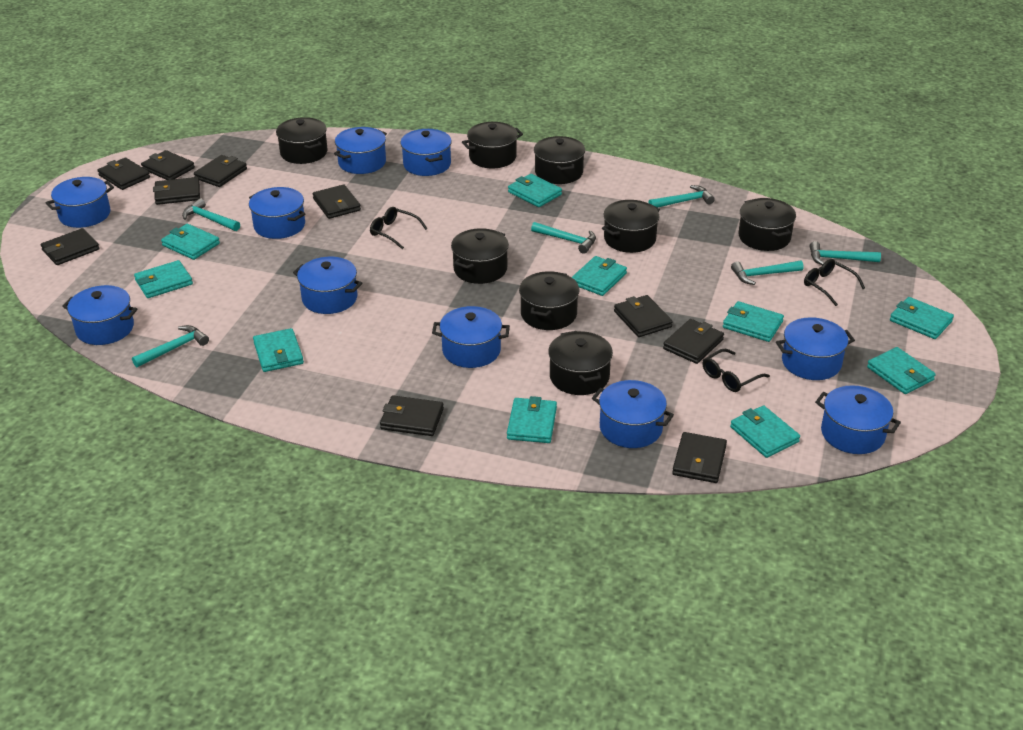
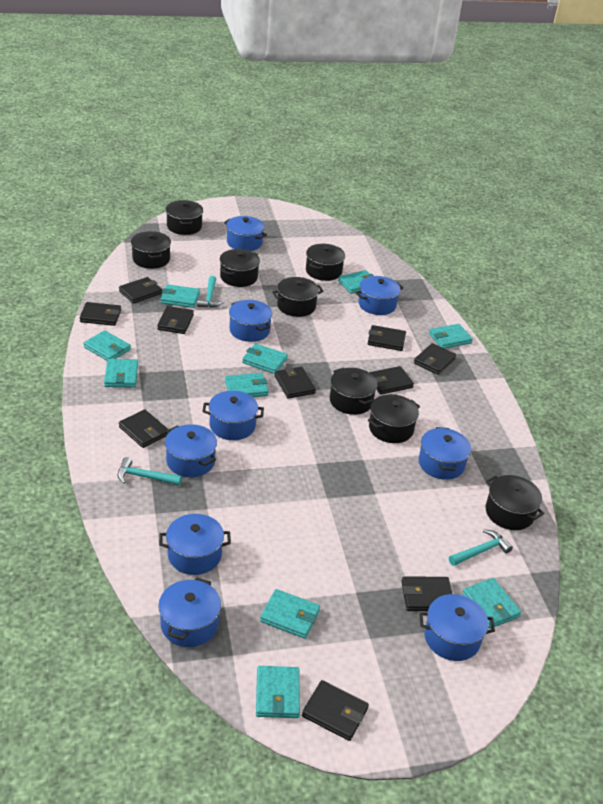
black glasses: [370,207,428,249] [703,349,770,392] [804,259,865,306] = 3 -> none = 0
blue pot: [46,177,114,228] [62,285,137,345] [249,187,305,239] [293,257,362,314] [334,127,387,174] [401,129,452,176] [432,306,510,368] [592,380,674,448] [776,317,855,380] [815,385,901,454] = 10 -> [158,577,221,647] [159,514,231,575] [165,424,217,477] [202,391,264,440] [224,216,267,251] [229,300,273,342] [355,276,403,315] [419,427,471,480] [419,594,495,661] = 9
turquoise hammer: [132,325,209,367] [182,198,240,231] [531,222,596,254] [648,185,715,208] [731,260,804,285] [809,241,881,265] = 6 -> [118,457,182,485] [197,276,223,308] [449,529,513,566] = 3

